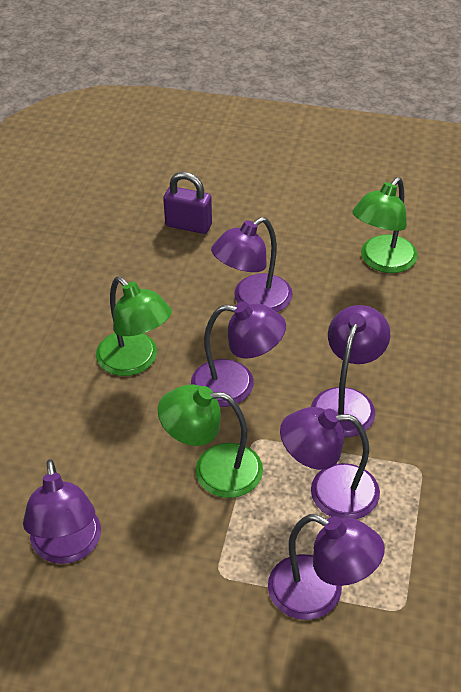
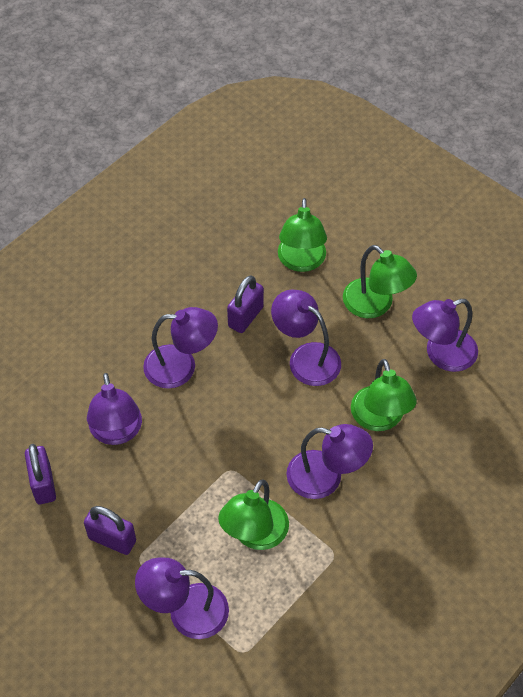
green lamp: [96,277,172,376] [158,384,263,498] [352,177,418,273] = 3 -> [218,479,289,550] [278,198,327,272] [343,245,417,318] [351,359,417,431] = 4
purple padlock: [163,172,212,234] = 1 -> [25,444,56,504] [84,506,136,555] [227,275,264,333] = 3

